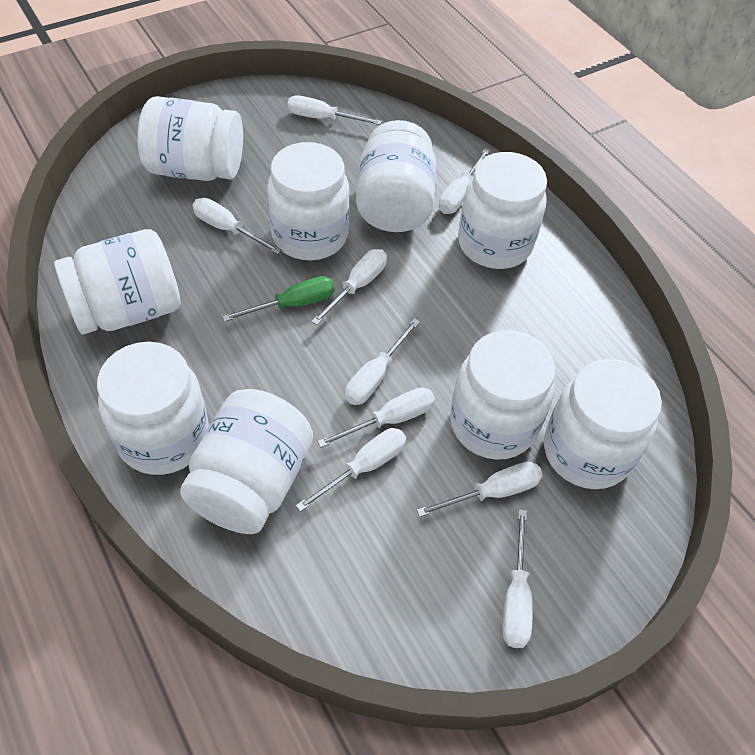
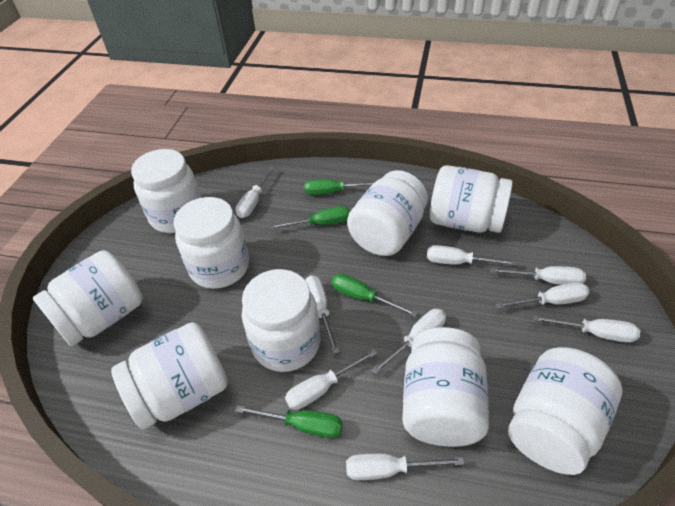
green screwdriver: [222,276,335,322] = 1 -> [235,405,343,438] [270,206,350,229] [304,179,374,195] [332,274,418,317] = 4

